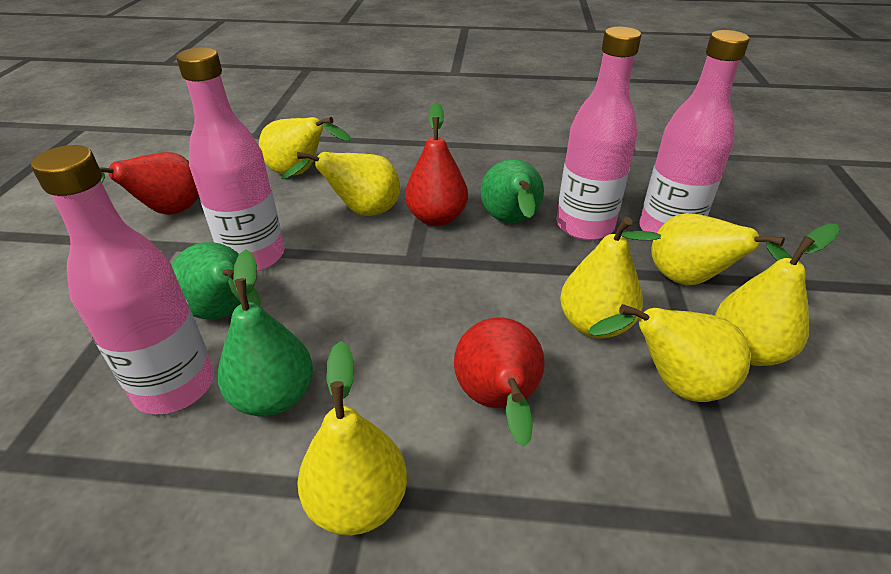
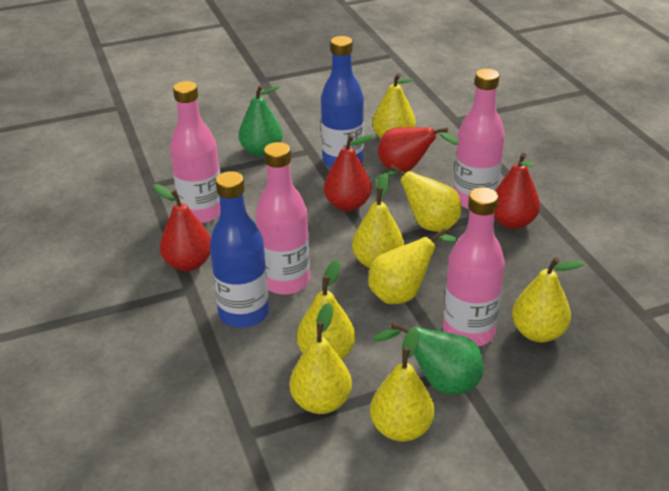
blue bottle: none = 0 -> [209,171,269,328] [321,36,364,168] = 2
green pear: [171,242,261,320] [218,249,313,417] [480,159,544,223] = 3 -> [239,85,283,157] [373,322,484,394] = 2
red pear: [100,152,199,215] [405,102,468,226] [454,317,545,447] = 3 -> [153,184,211,271] [324,135,374,211] [378,127,458,172] [494,153,540,229] = 4
yellow pear: [259,117,351,175] [281,152,400,216] [297,341,407,535] [560,217,661,339] [588,304,750,402] [651,213,792,285] [715,224,840,366] = 7 -> [290,303,352,414] [297,259,355,360] [352,174,404,268] [368,229,457,304] [370,328,435,442] [372,73,416,138] [376,165,462,232] [512,257,585,342] = 8

